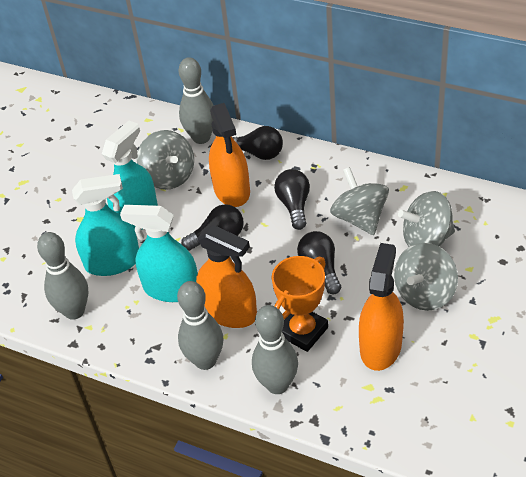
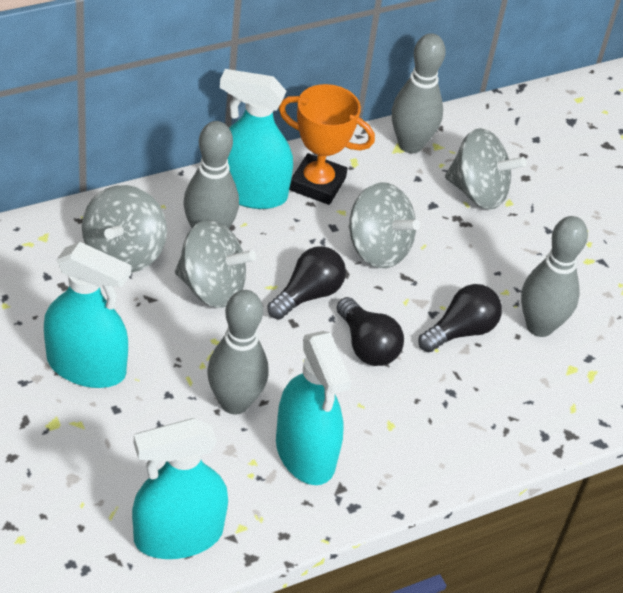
black light bulb: [181,204,244,251] [232,126,283,160] [274,169,310,230] [297,231,341,294] = 4 -> [267,246,346,320] [337,297,404,366] [418,284,502,352] = 3
orange spray bottle: [196,225,257,328] [209,103,250,207] [359,243,404,371] = 3 -> none = 0
turquoise spray bottle: [72,174,139,276] [102,121,158,230] [120,205,198,302] = 3 -> [44,242,131,388] [132,418,228,559] [220,69,293,209] [276,331,351,485] = 4

